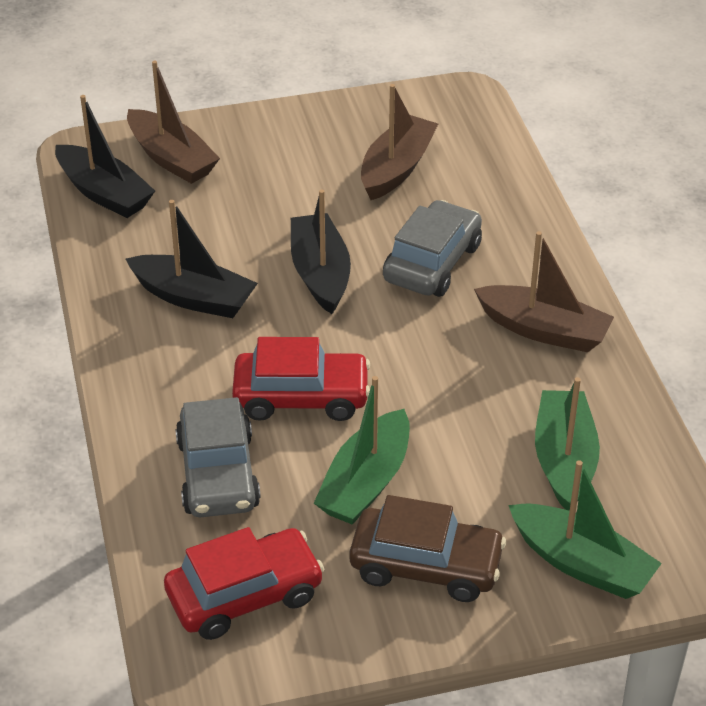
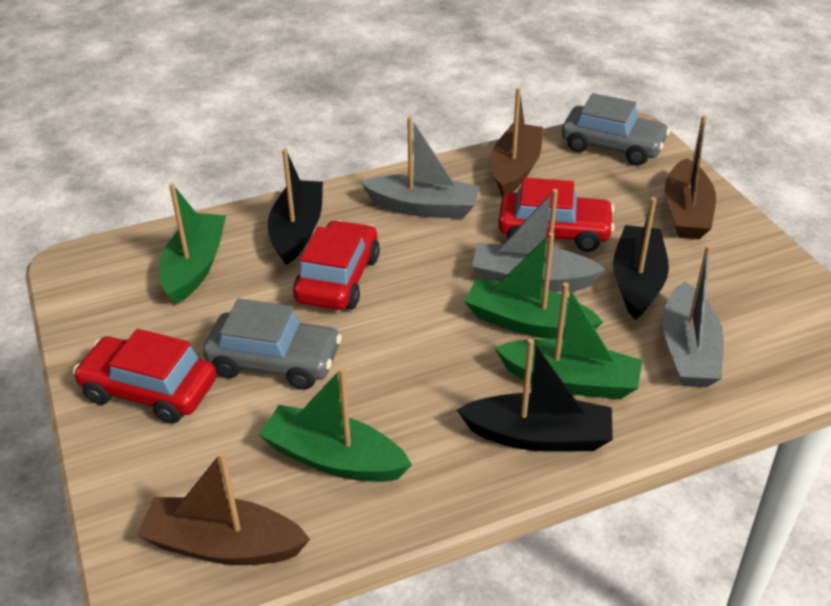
brown car: [349,495,506,602] = 1 -> none = 0
green boat: [314,376,410,525] [508,460,662,599] [535,377,600,511] = 3 -> [159,184,226,304] [259,367,412,482] [464,232,603,340] [495,283,642,399] = 4
grey boat: none = 0 -> [361,117,480,219] [472,189,606,292] [662,245,724,387] = 3
red car: [164,527,324,640] [232,337,370,421] = 2 -> [73,329,216,424] [293,220,380,310] [498,177,615,252] = 3

